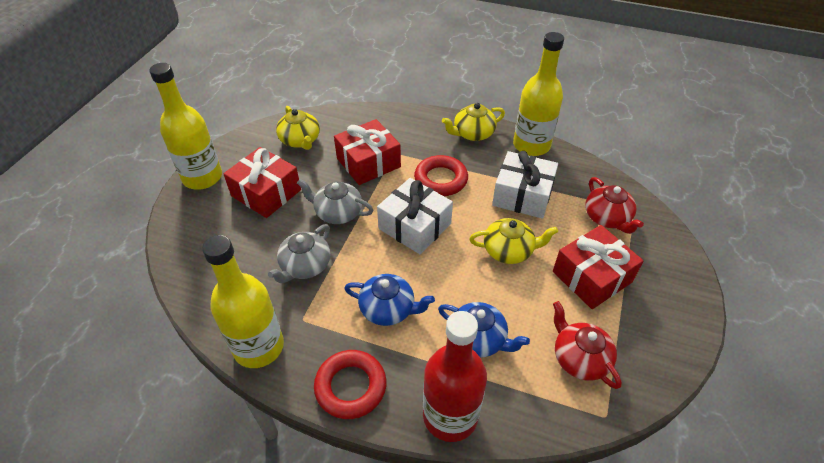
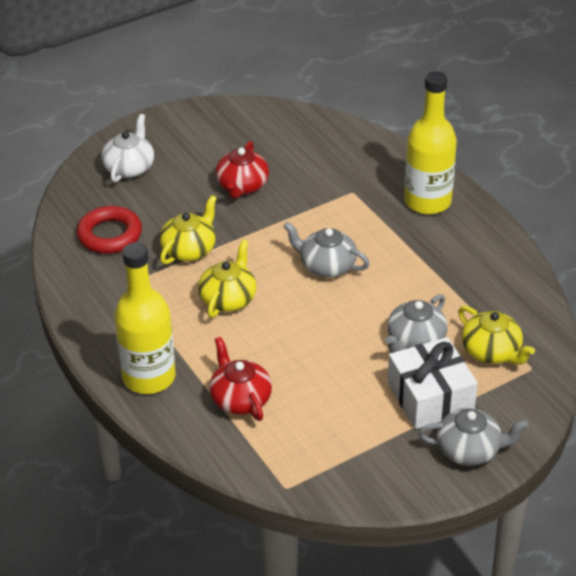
blue teapot: [344,274,435,326] [438,302,530,357] = 2 -> none = 0
grey teapot: [268,224,330,283] [297,179,373,224] = 2 -> [283,222,369,277] [385,294,448,353] [418,408,529,466] = 3
red bottle: [423,311,487,442] = 1 -> none = 0
red gift: [223,147,301,218] [334,119,401,185] [553,225,644,309] = 3 -> none = 0
red ring: [314,350,386,419] [414,155,468,196] = 2 -> [76,206,142,254] = 1
white gift: [377,178,453,254] [492,151,558,219] = 2 -> [388,337,478,429] = 1
white teapot: none = 0 -> [101,114,154,182] = 1
yellow bottle: [149,63,222,190] [202,235,284,368] [513,32,564,156] = 3 -> [114,242,176,394] [404,71,457,214] = 2

